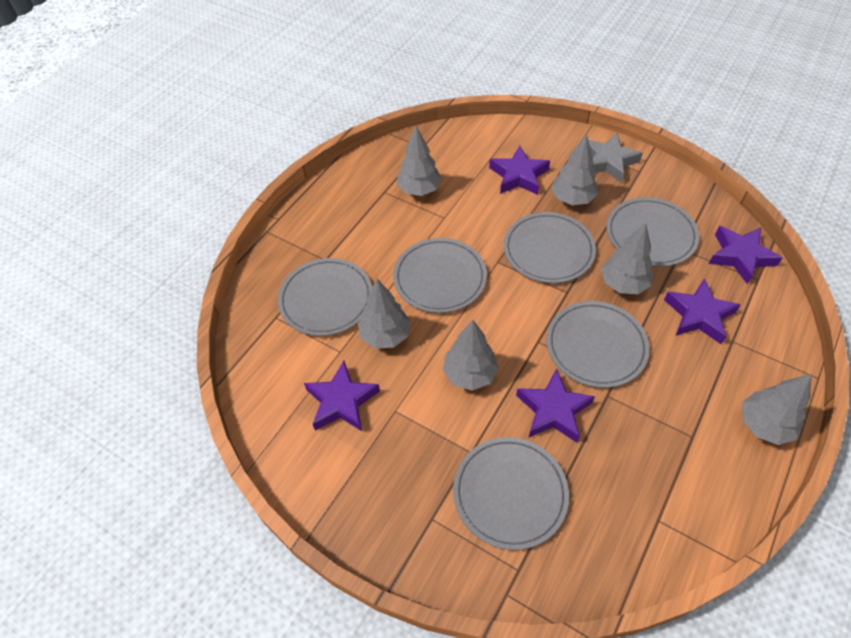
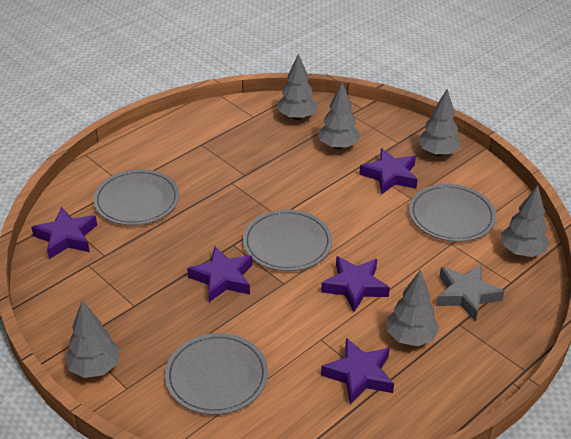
grey plate: [278,258,372,336] [393,238,487,313] [453,437,569,550] [504,212,596,283] [546,301,649,388] [606,197,699,267] = 6 -> [93,169,179,225] [165,333,268,415] [243,209,332,271] [409,184,496,242] = 4

